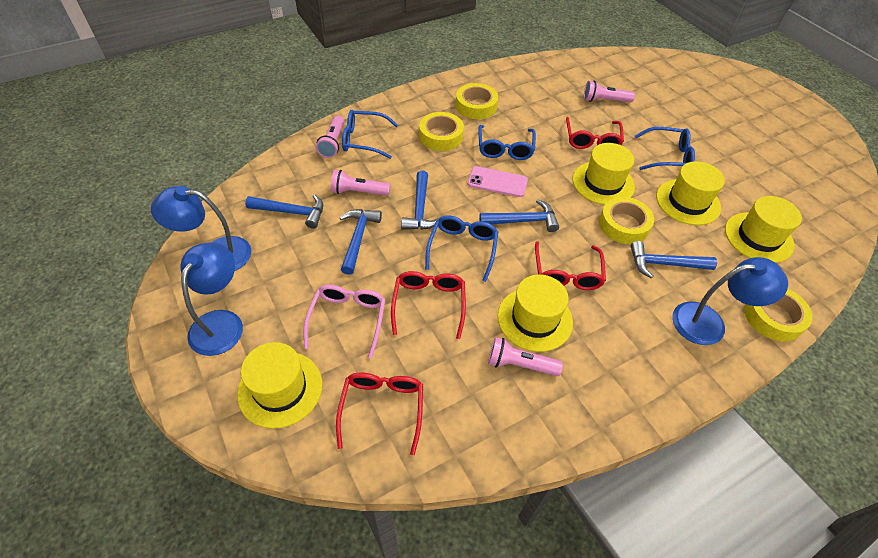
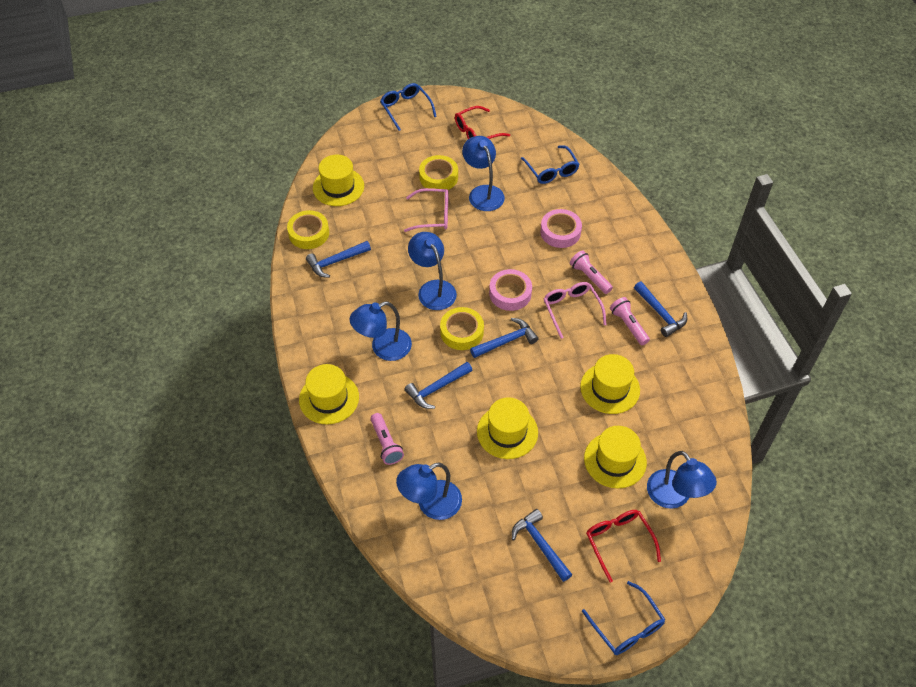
blue glasses: [342,110,398,159] [425,215,498,282] [479,125,536,160] [635,127,695,170] = 4 -> [380,83,437,131] [521,146,580,184] [582,581,666,655] = 3
blue lamp: [151,186,251,271] [180,242,243,356] [672,257,788,345] = 3 -> [350,302,412,361] [396,462,462,520] [408,232,457,310] [462,136,505,211] [647,451,717,509] = 5
pink flashlight: [316,116,344,158] [331,170,390,196] [488,337,563,376] [584,81,635,103] = 4 -> [370,413,404,465] [570,250,613,294] [610,297,650,345] = 3
pink glasses: [303,285,385,359] = 1 -> [404,188,448,232] [543,282,607,339] = 2
pink phone: [468,166,528,197] = 1 -> none = 0
pink tape: none = 0 -> [489,269,532,311] [540,209,582,248] = 2
red glasses: [336,373,423,455] [391,271,466,339] [535,241,606,290] [566,117,624,149] = 4 -> [455,106,510,139] [586,510,661,583] = 2
yellow tape: [419,112,464,151] [456,83,498,119] [599,197,654,244] [744,289,813,342] = 4 -> [287,210,329,249] [419,155,458,192] [440,307,484,350] = 3

